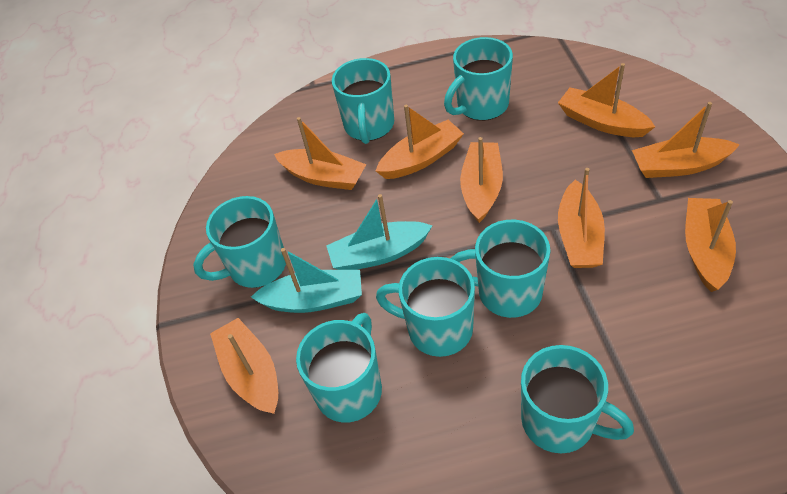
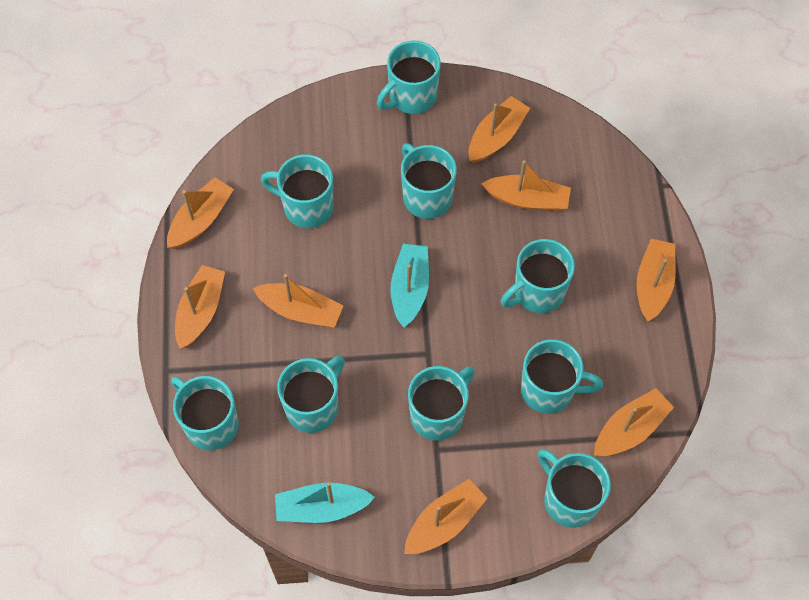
turquoise mug: [193,196,286,288] [296,313,382,422] [332,58,394,144] [376,257,475,357] [444,37,513,121] [450,220,551,318] [521,345,634,453] = 7 -> [171,376,239,450] [261,154,334,228] [277,356,345,433] [377,41,441,114] [401,143,457,219] [408,366,475,441] [501,239,575,313] [521,339,603,414] [538,449,611,528] = 9

